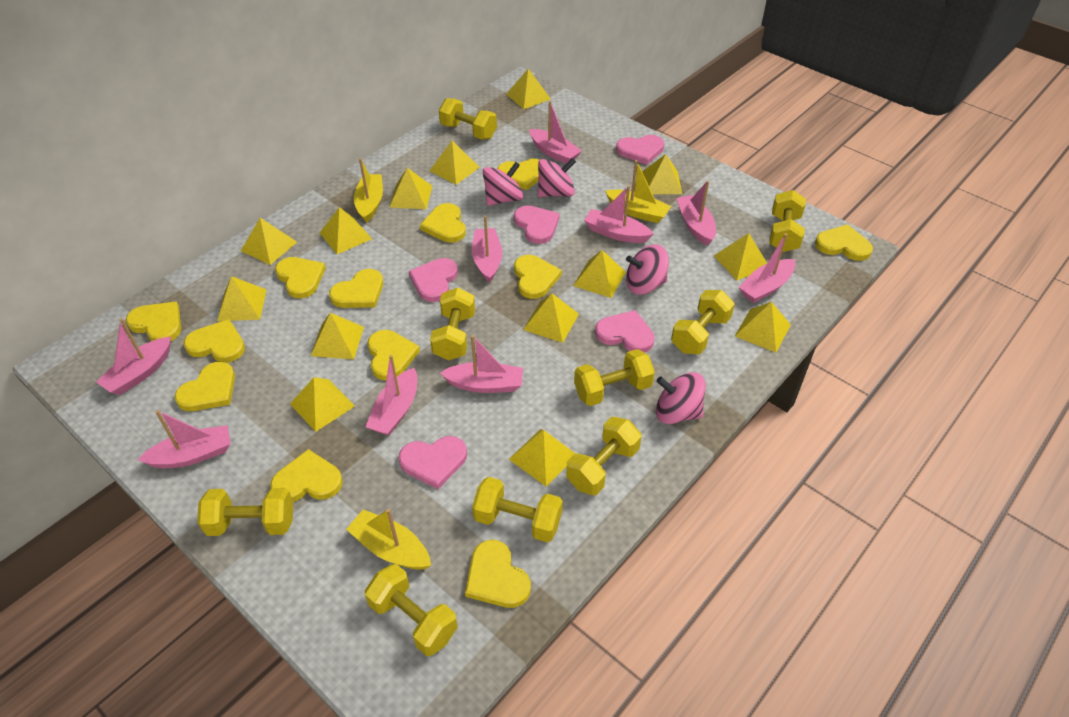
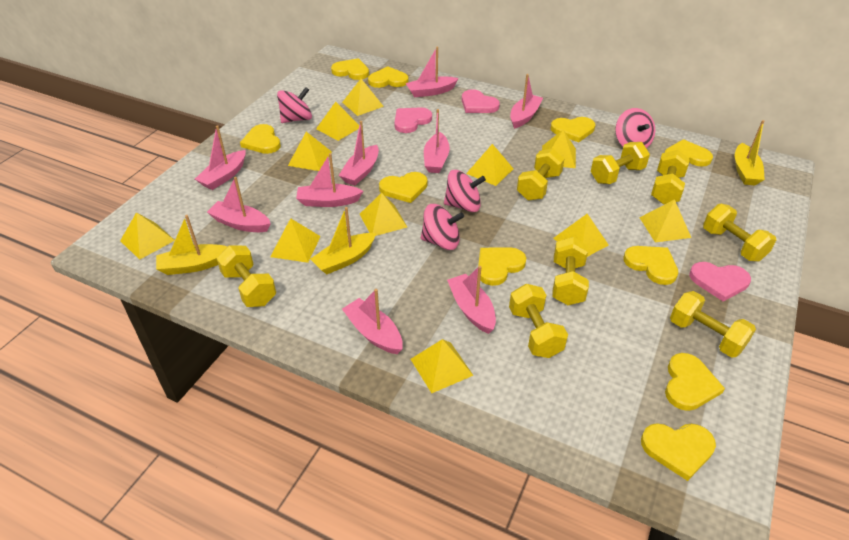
pink heart: [399,436,467,489] [409,258,458,302] [514,206,560,244] [595,310,655,353] [616,135,664,165] = 5 -> [394,107,432,133] [462,89,500,113] [689,262,751,302] = 3
yellow dumbbell: [197,488,293,536] [365,564,458,656] [430,288,475,360] [439,98,497,140] [472,477,563,543] [566,417,642,495] [574,349,655,406] [671,290,735,354] [769,190,806,252] = 9 -> [217,245,276,307] [509,284,568,358] [517,148,564,201] [552,237,589,305] [591,142,650,184] [651,150,690,204] [670,291,756,358] [703,204,776,262] = 8
yellow heart: [126,301,181,342] [175,362,235,411] [184,319,245,363] [270,449,343,502] [275,257,326,298] [329,269,383,308] [367,330,420,380] [420,203,466,243] [465,540,531,608] [497,159,539,190] [514,255,562,299] [815,224,873,261] = 12 -> [240,124,281,154] [331,58,369,80] [368,66,408,88] [379,172,427,203] [478,248,526,286] [551,117,595,142] [624,246,678,285] [641,423,716,481] [664,139,713,167] [665,353,725,411] = 10
yellow pyramid: [217,276,267,321] [241,218,297,265] [290,377,355,432] [311,313,364,359] [320,207,372,254] [389,168,432,209] [429,141,480,185] [506,69,551,109] [509,429,576,486] [523,293,579,343] [573,250,626,298] [642,154,682,194] [714,233,767,280] [735,302,791,353] = 14 -> [120,212,175,260] [270,218,321,263] [288,132,332,171] [316,102,359,141] [342,79,384,116] [360,193,407,236] [411,339,474,393] [466,144,514,186] [542,130,576,168] [553,214,609,257] [640,199,691,242] = 11

